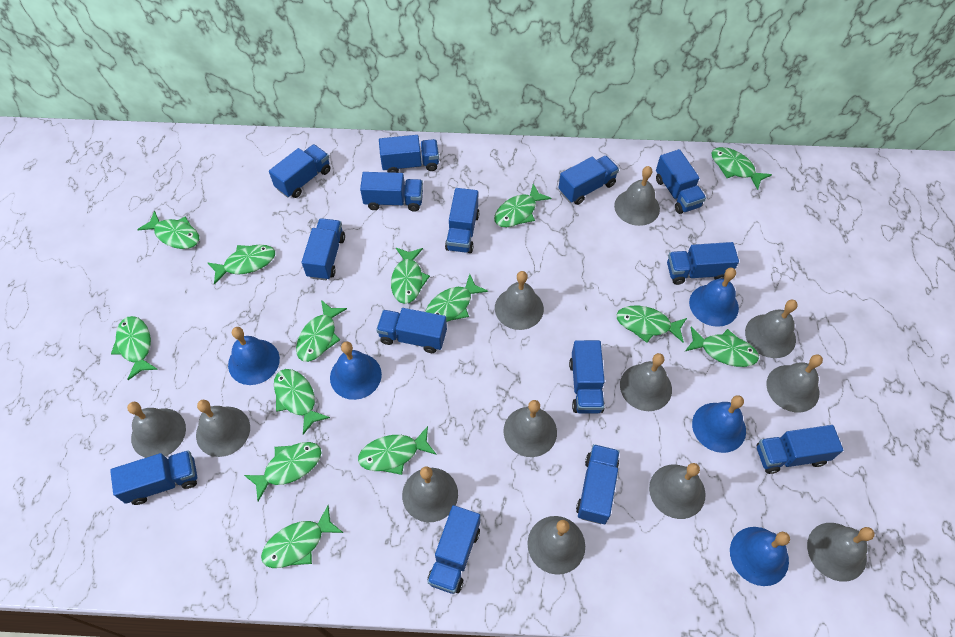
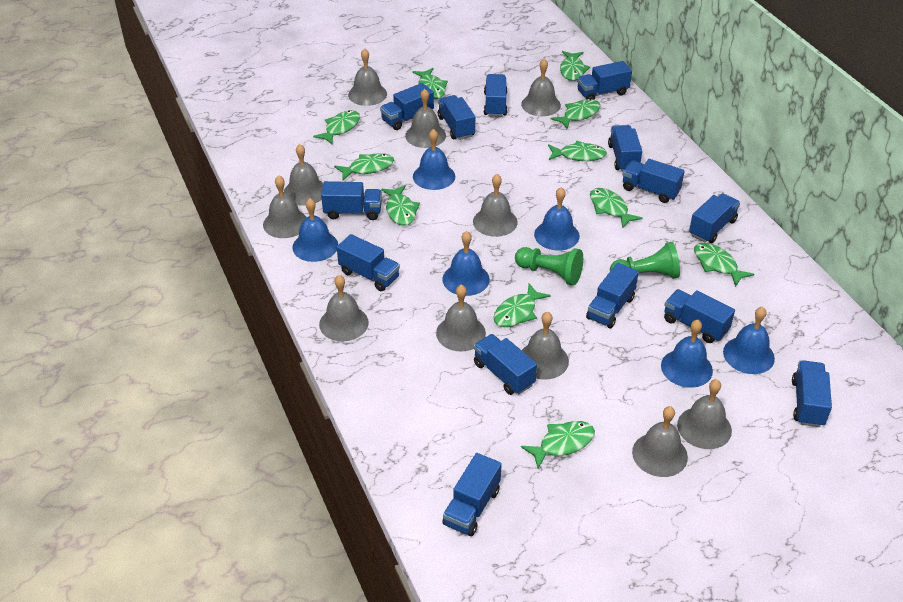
blue bell: [228,327,280,385] [330,341,382,400] [689,268,739,327] [692,395,746,453] [730,527,790,586] = 5 -> [293,198,338,262] [413,129,455,190] [442,231,490,296] [534,187,580,250] [661,320,713,388] [723,306,775,374] = 6
green fish: [111,316,158,380] [137,210,199,249] [207,245,275,285] [244,442,322,501] [261,505,343,568] [274,369,330,434] [296,300,347,362] [358,426,436,475] [391,248,430,304] [425,274,488,322] [494,184,551,227] [616,305,687,343] [685,327,759,367] [711,147,772,190] = 14 -> [313,110,360,145] [334,153,394,181] [381,185,420,226] [412,68,448,99] [493,284,551,327] [521,421,595,469] [548,141,607,161] [551,99,600,129] [560,51,590,81] [590,188,643,228] [694,243,754,287] = 11
green pawn: none = 0 -> [515,247,583,286] [610,242,680,279] = 2
grey bell: [127,402,186,458] [196,400,250,457] [402,466,458,522] [495,271,544,330] [503,400,557,457] [527,516,585,575] [614,166,660,226] [620,353,672,411] [649,463,706,519] [745,300,798,358] [766,354,823,412] [807,523,875,582] = 12 -> [263,176,307,238] [284,144,323,206] [319,275,369,341] [348,48,387,106] [405,89,446,148] [436,284,486,352] [473,174,518,237] [521,59,561,116] [522,312,569,380] [632,406,688,477] [677,379,732,449] = 11

